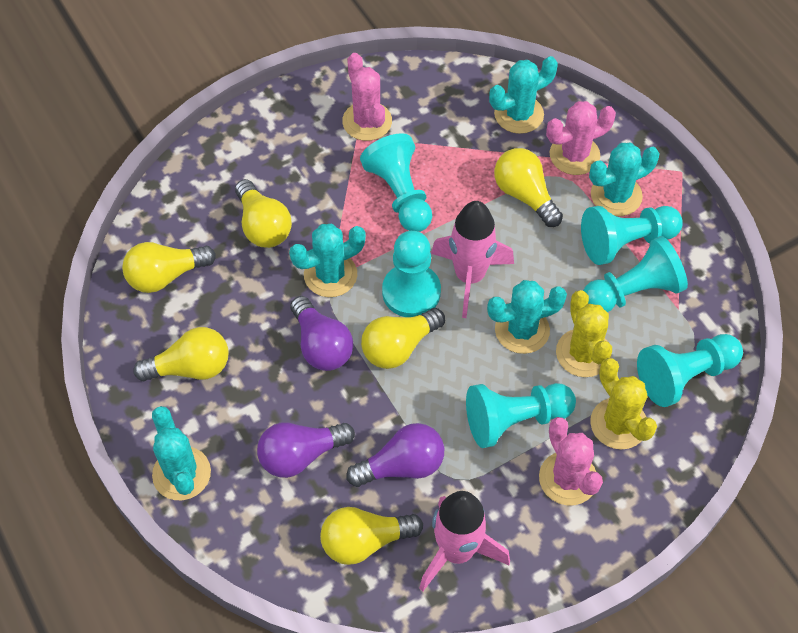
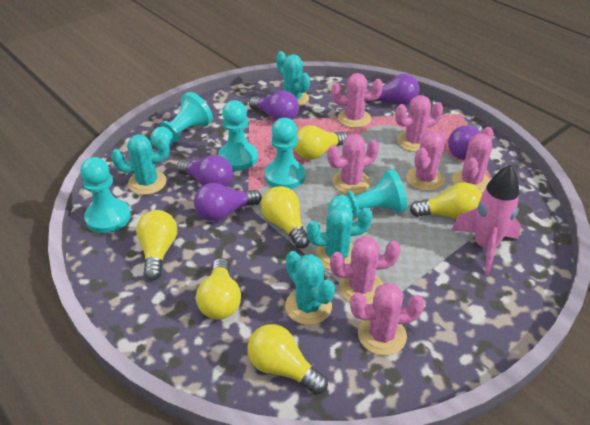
pink cactus: [342,53,392,141] [539,417,603,505] [546,101,616,175] = 3 -> [327,134,379,194] [330,236,401,304] [331,73,383,128] [350,283,425,356] [395,95,443,152] [406,131,446,191] [452,127,493,193] = 7
pink rocket: [419,491,510,592] [431,201,514,318] = 2 -> [451,165,521,275] = 1
purple light bulb: [257,423,355,478] [290,296,353,371] [346,423,444,487] = 3 -> [177,155,233,187] [194,183,262,221] [249,91,299,121] [366,74,419,105] [448,124,483,160] = 5
turquoise cactus: [152,406,211,500] [289,224,366,297] [487,280,567,354] [489,56,558,134] [589,143,660,216] = 5 -> [111,134,170,195] [276,51,310,107] [285,251,335,325] [307,205,373,270] = 4
turquoise pawn: [360,133,432,232] [382,231,441,317] [466,383,576,448] [581,206,682,265] [583,236,688,312] [637,334,743,407] = 6 -> [80,157,131,233] [150,92,213,148] [218,100,258,171] [265,118,305,189] [328,169,407,218] = 5
yellow cactus: [556,290,612,377] [590,358,657,450] = 2 -> none = 0

